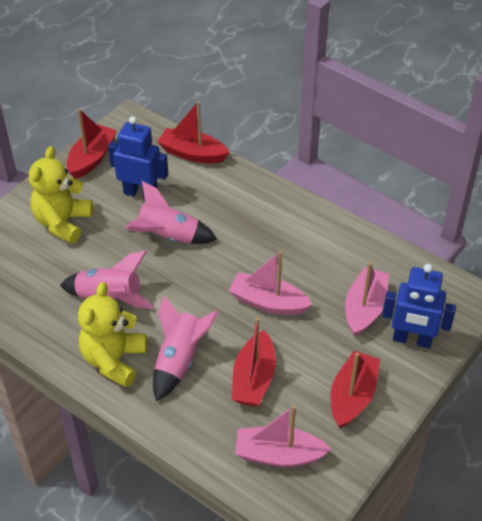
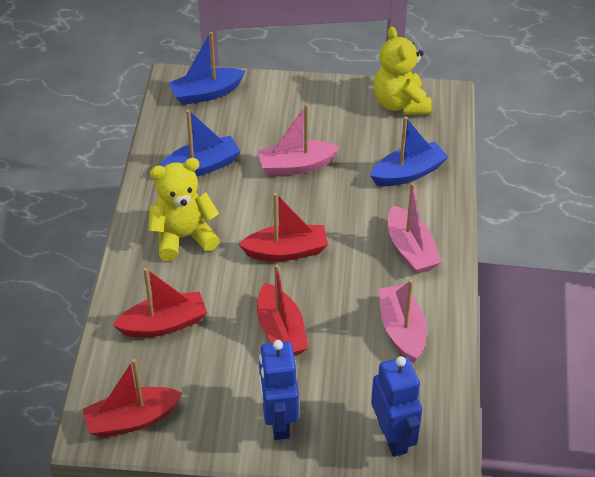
blue boat: none = 0 -> [160,109,241,176] [169,32,245,105] [370,116,448,186] = 3
pink rocket: [60,251,153,309] [125,181,218,244] [153,295,218,401] = 3 -> none = 0

